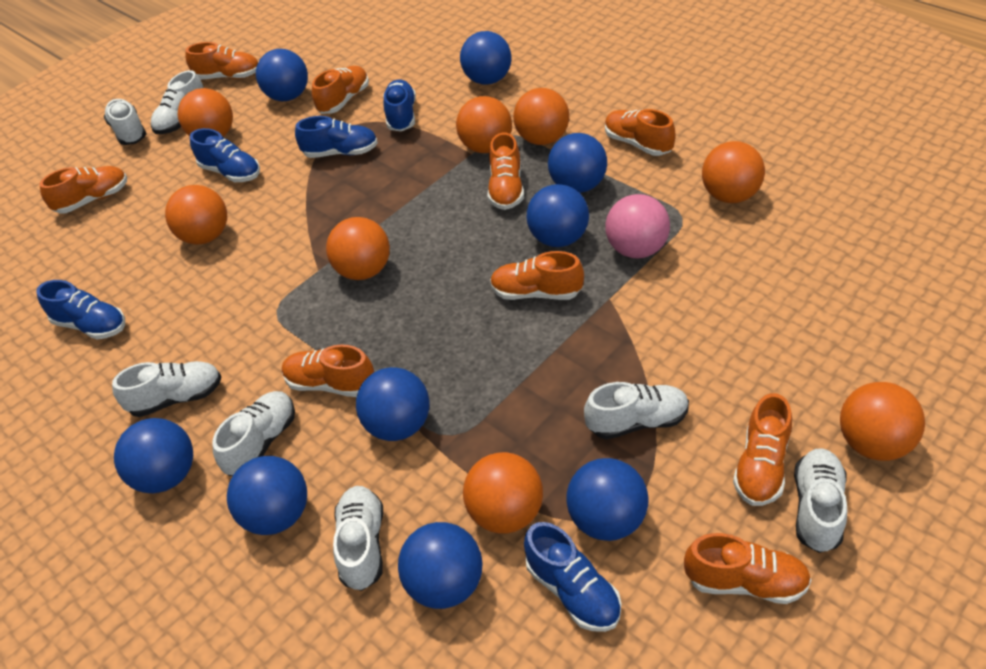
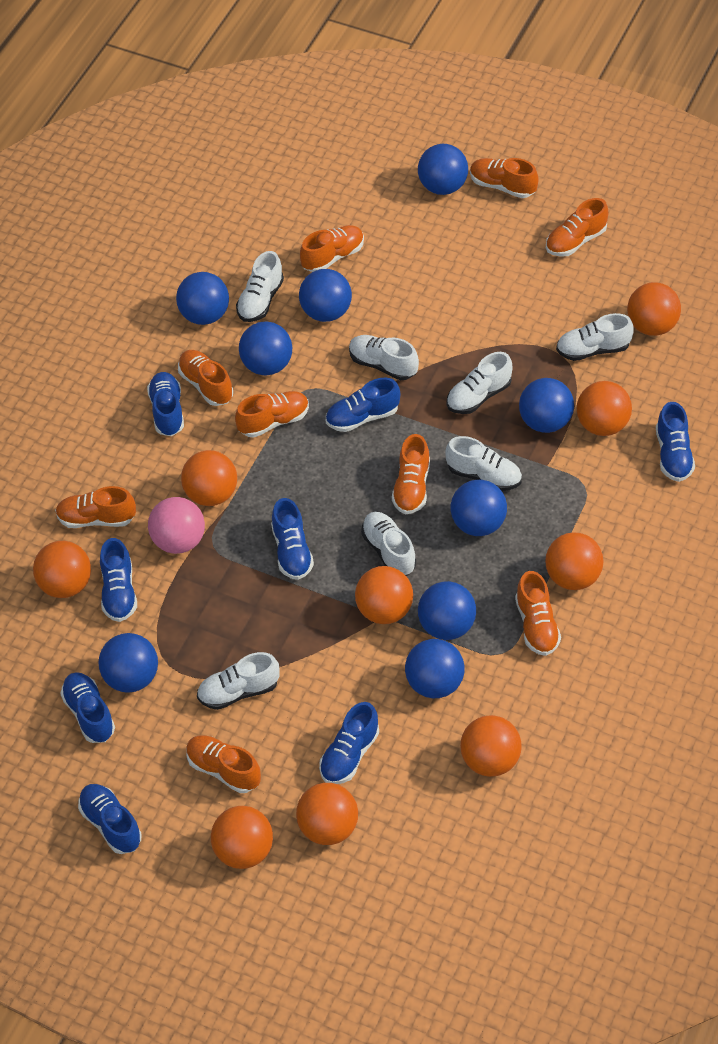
blue shoe: [36,280,125,339] [190,128,260,182] [295,116,378,158] [383,80,416,131] [524,522,621,632] = 5 -> [60,672,115,743] [78,784,142,854] [100,538,137,622] [147,372,184,436] [271,498,314,580] [319,702,379,784] [326,378,400,432] [656,402,695,482] = 8
orange ball: [165,185,227,245] [178,88,233,137] [326,217,390,280] [456,96,512,153] [463,452,543,534] [513,88,569,145] [702,141,765,203] [840,382,925,461] = 8 -> [33,541,91,598] [181,450,237,506] [211,806,273,869] [296,783,358,845] [355,566,413,624] [460,715,522,777] [545,532,604,590] [577,381,632,436] [627,282,681,336] = 9

